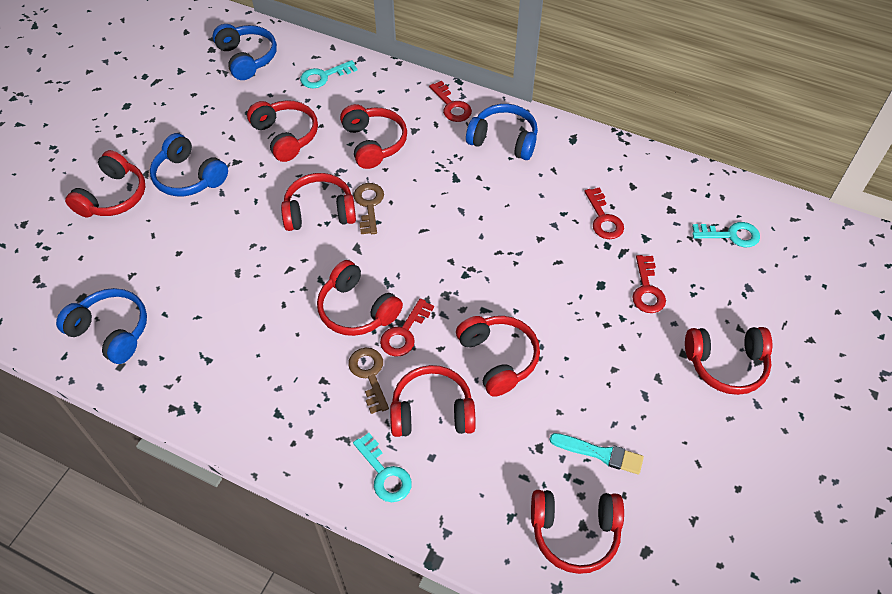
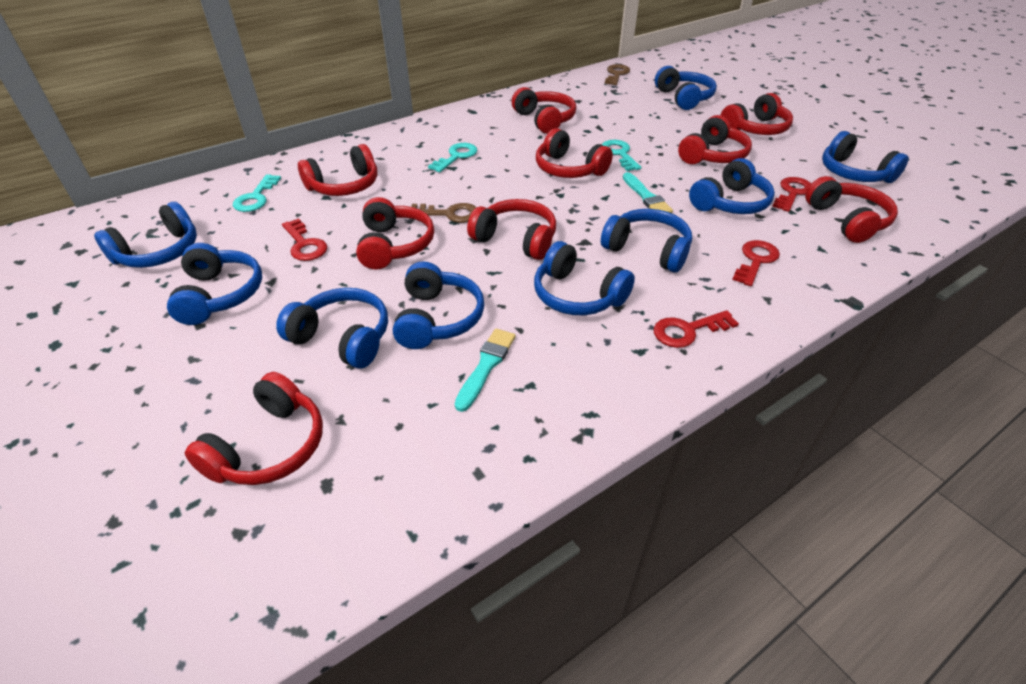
blue headphones: [56,288,147,364] [150,133,228,196] [213,24,277,80] [466,104,538,160] = 4 -> [94,202,197,268] [167,243,262,325] [276,288,388,369] [393,261,484,349] [534,241,635,315] [601,209,692,273] [655,66,717,110] [689,158,775,214] [822,131,909,183] = 9
turquoise brush: [549,433,644,475] = 1 -> [455,329,516,412] [623,172,673,213] = 2

